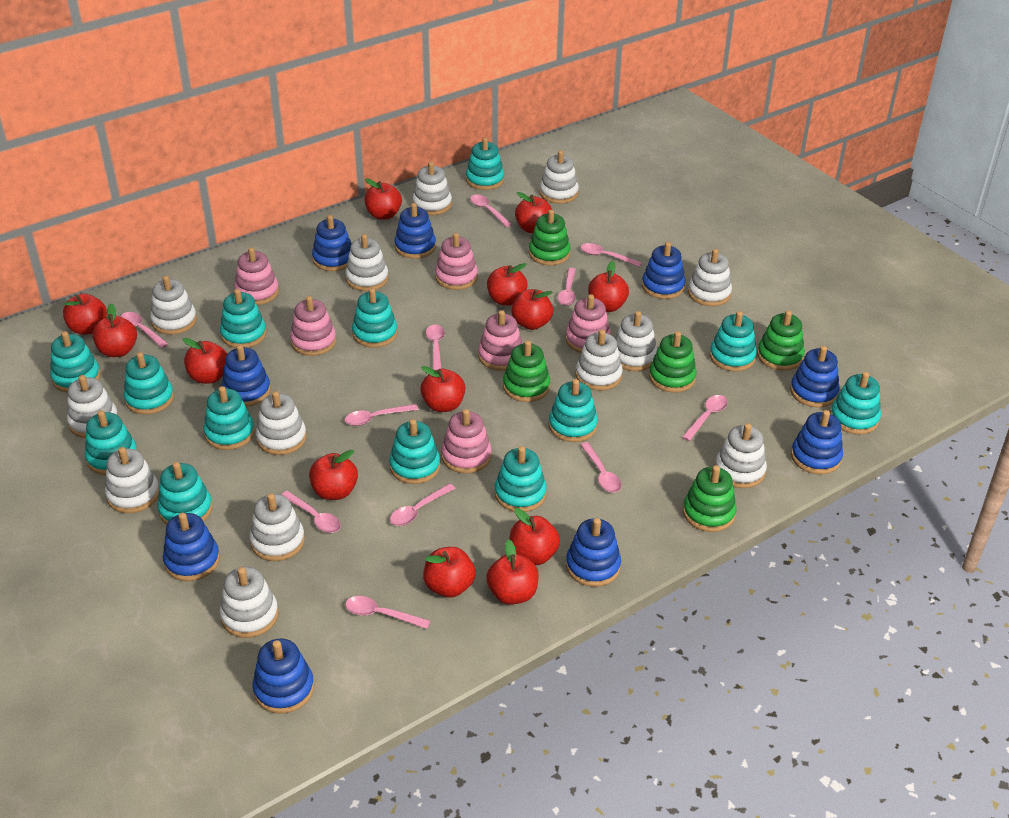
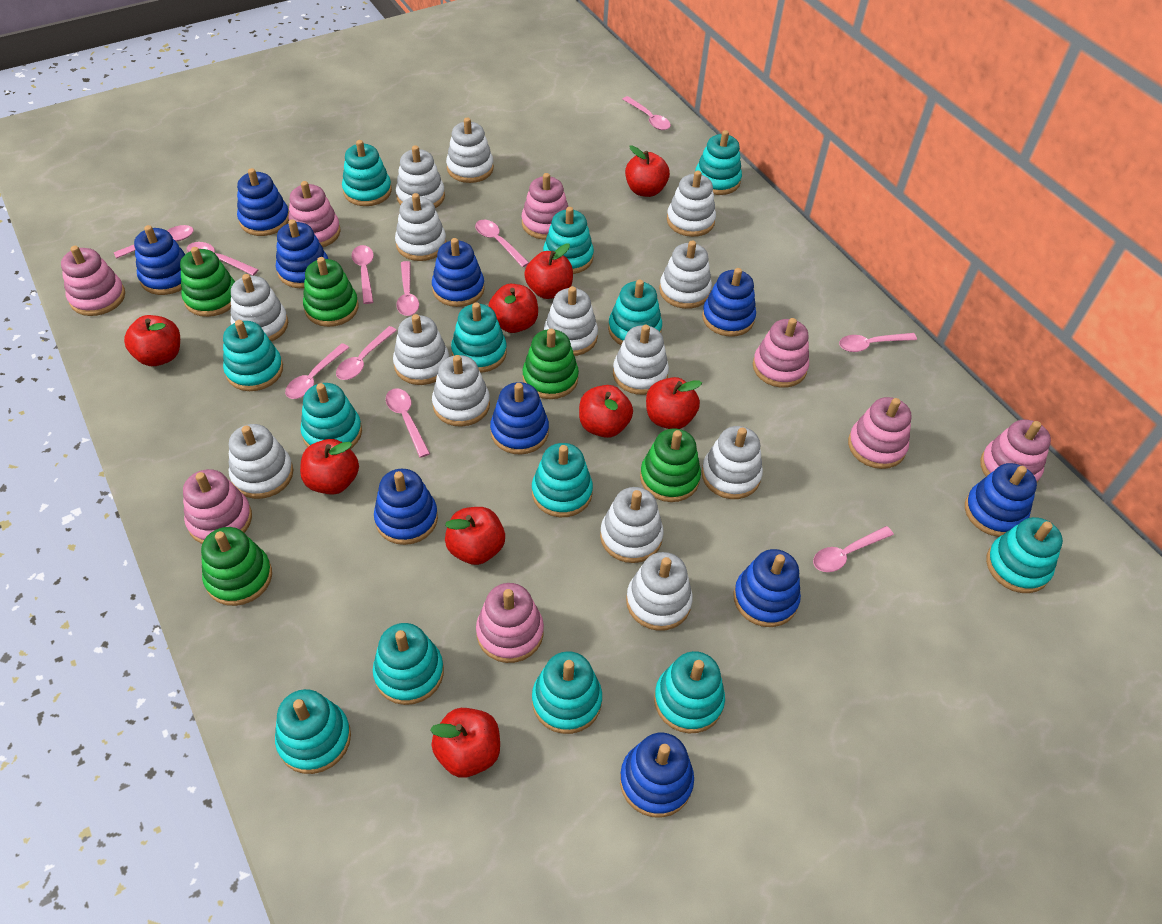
blue stacking toy: [163,512,220,581] [222,345,271,407] [252,639,314,714] [312,215,351,271] [394,203,436,259] [566,518,621,587] [642,242,686,299] [790,346,840,407] [791,410,843,474] = 9 -> [134,225,185,295] [237,168,289,236] [276,219,328,288] [374,469,438,545] [432,238,485,307] [490,382,549,455] [620,733,694,818] [702,268,756,337] [733,549,801,627] [965,463,1037,537] = 10
pink stacking toy: [234,247,279,305] [290,296,336,356] [435,233,478,290] [441,409,492,474] [478,310,523,371] [566,294,611,353] = 6 -> [61,246,125,316] [183,469,252,544] [289,181,341,247] [476,583,544,663] [522,173,568,240] [753,318,809,388] [848,397,912,469] [980,419,1051,482] = 8
red apple: [63,293,107,335] [92,303,137,357] [183,338,227,384] [309,450,358,500] [364,178,402,220] [420,366,465,412] [423,547,475,598] [486,539,539,605] [487,263,527,306] [510,508,560,565] [511,289,553,330] [515,192,552,233] [588,261,629,312] = 13 -> [124,315,180,366] [300,439,359,495] [430,708,500,778] [445,507,505,565] [488,284,538,333] [524,243,573,299] [579,385,633,438] [625,145,670,197] [646,377,702,429] = 9
white stacking toy: [67,375,118,438] [105,447,159,513] [150,276,197,335] [220,567,279,638] [249,493,305,561] [256,391,307,455] [345,234,389,291] [412,162,452,215] [539,151,579,204] [576,329,623,391] [615,311,657,371] [688,249,732,306] [715,423,767,488] = 13 -> [229,424,293,499] [231,274,288,342] [393,314,449,385] [395,193,446,261] [396,145,445,208] [432,355,490,427] [446,118,494,183] [544,286,598,356] [600,487,664,563] [613,325,669,395] [626,552,693,631] [659,241,712,309] [667,170,716,237] [701,426,763,499] = 14

